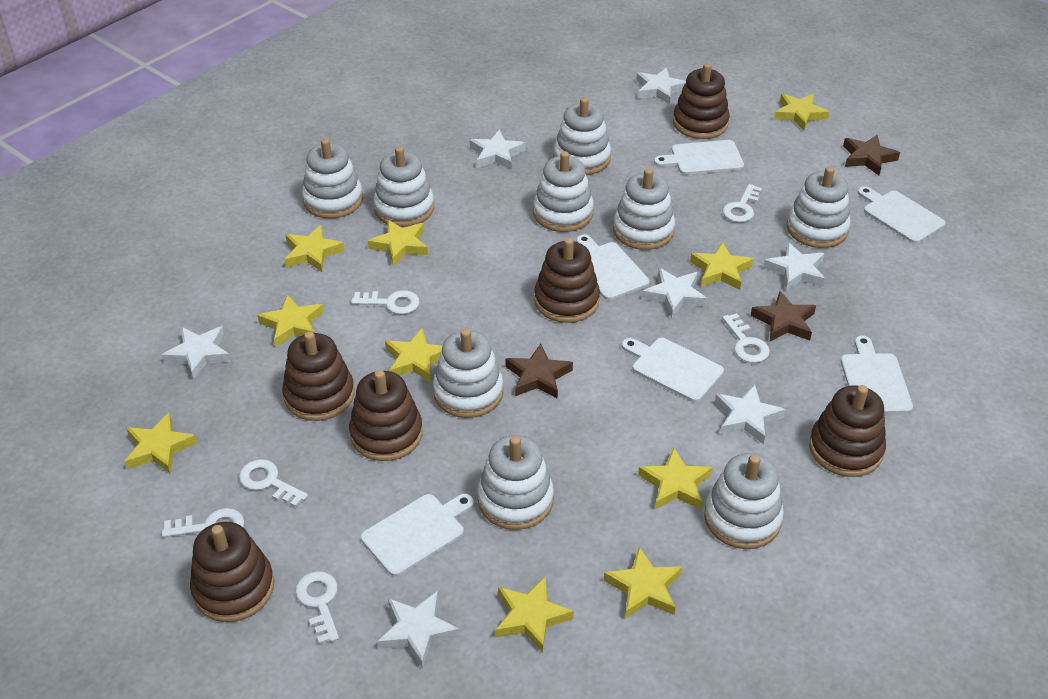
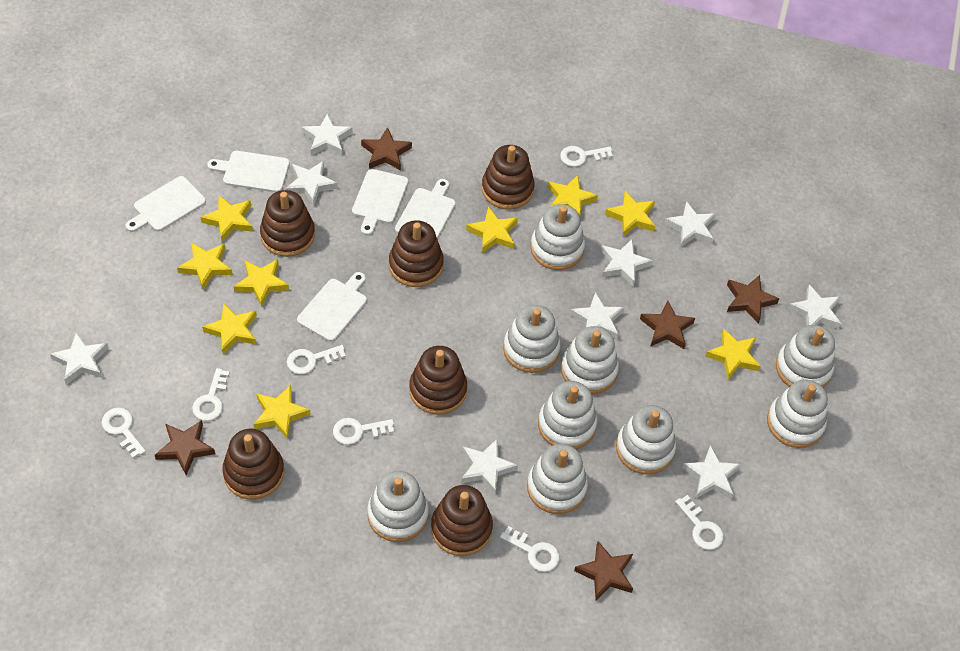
brown star: [505,344,573,399] [751,291,816,342] [843,135,900,175] = 3 -> [155,420,215,475] [361,127,412,170] [574,541,633,600] [640,301,695,349] [727,275,779,324] = 5
white cutting board: [361,494,474,576] [577,234,649,300] [622,338,724,402] [654,140,744,175] [841,336,913,414] [858,186,946,243] = 6 -> [126,176,206,232] [207,151,290,192] [297,272,367,342] [352,169,408,235] [395,179,456,239] = 5
white key: [162,508,244,537] [239,459,308,507] [295,571,339,644] [351,290,419,314] [722,313,770,363] [723,184,762,222] = 6 -> [102,408,146,458] [192,368,230,421] [287,345,346,374] [333,418,394,445] [500,526,560,572] [560,146,613,167] [675,495,724,550] = 7
white star: [162,326,231,380] [377,592,460,668] [470,130,525,170] [636,68,686,105] [642,268,707,318] [715,384,785,444] [763,242,825,290] = 7 -> [50,332,109,385] [285,161,338,205] [302,113,353,156] [461,439,518,494] [570,292,625,339] [601,239,653,287] [664,201,716,247] [682,445,741,499] [788,284,841,329] = 9
yellow star: [124,413,197,474] [257,294,324,347] [284,225,345,272] [368,219,428,266] [385,328,442,382] [495,576,574,653] [604,547,682,619] [638,447,713,509] [690,242,753,290] [774,94,829,131] = 10 -> [177,243,233,290] [201,195,253,242] [202,303,257,354] [233,259,289,307] [253,385,311,439] [466,206,518,253] [548,175,598,217] [605,191,655,237] [705,328,761,379] = 9

